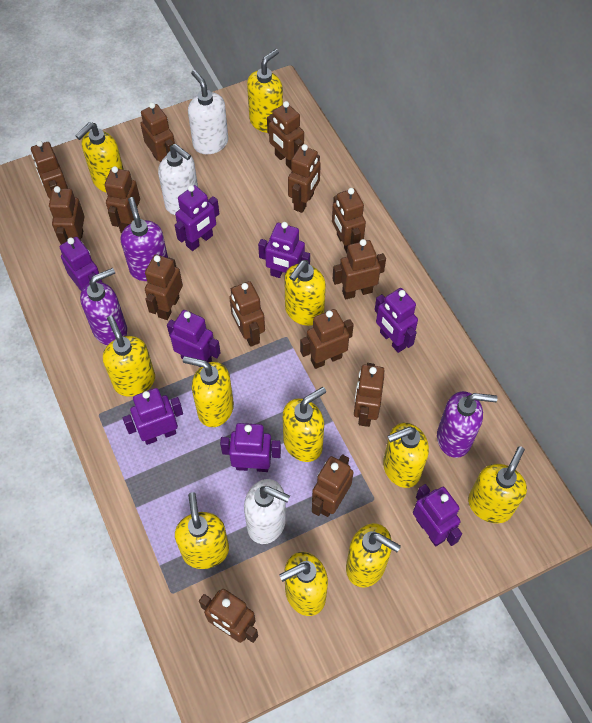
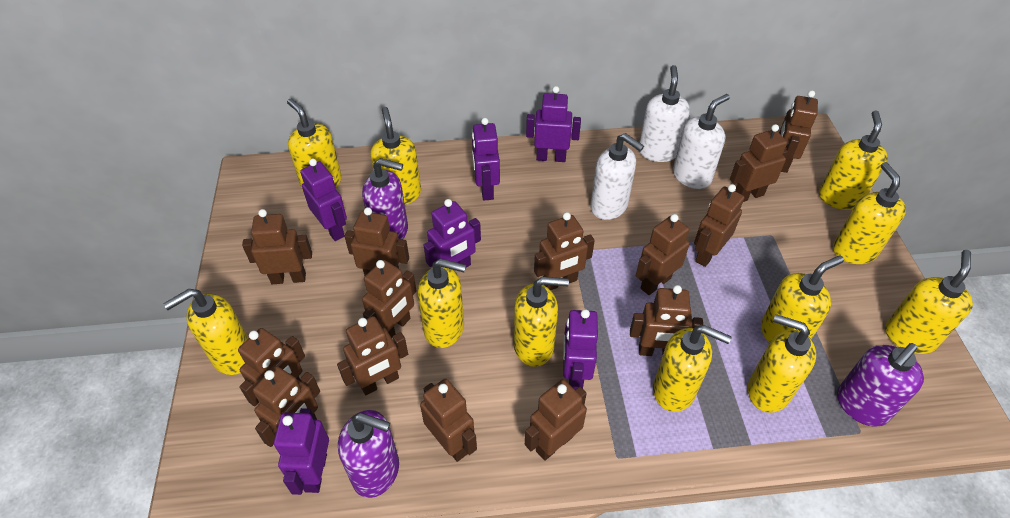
purple robot: [60,237,103,291] [122,388,183,445] [167,310,221,367] [175,185,219,251] [220,423,281,472] [258,222,310,278] [375,288,418,353] [413,484,462,546] = 8 -> [274,408,329,495] [300,159,347,241] [424,199,481,268] [472,118,500,200] [526,86,581,162] [563,309,598,390] = 6

